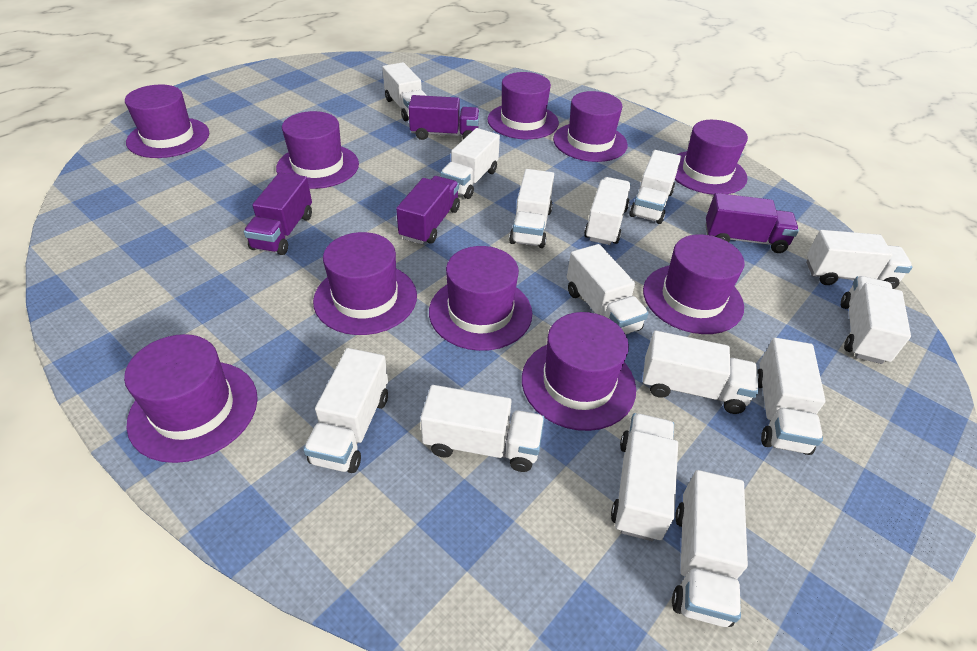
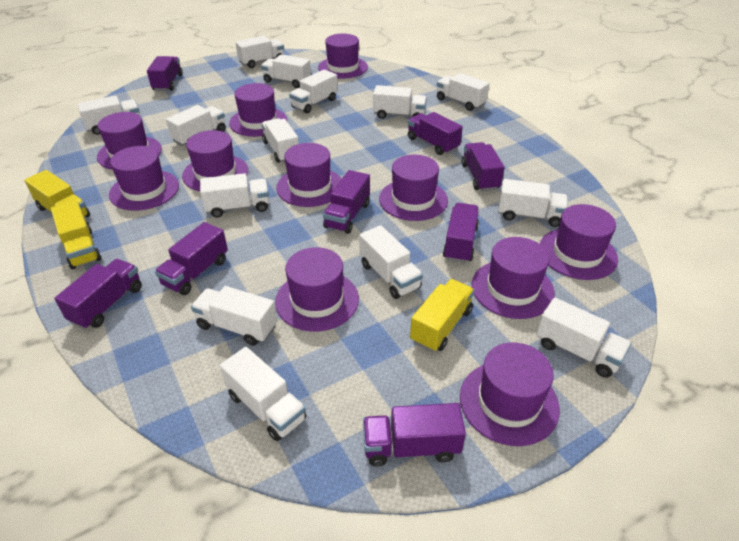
purple hat: [124,334,258,463] [125,84,209,158] [276,111,359,189] [313,232,417,335] [429,246,532,351] [487,72,559,139] [522,312,636,431] [553,91,628,162] [643,234,745,334] [675,120,748,195] = 10 -> [97,112,162,170] [109,146,179,211] [182,130,248,191] [229,83,287,137] [275,247,359,332] [276,143,341,207] [318,34,368,79] [379,155,448,221] [460,342,560,446] [472,237,555,319] [539,204,618,280] = 11
purple truck: [244,172,312,255] [396,176,460,244] [408,95,480,140] [705,193,799,253] = 4 -> [54,259,142,329] [147,56,183,91] [155,222,228,295] [323,170,370,234] [363,403,466,466] [408,112,463,155] [443,203,479,263] [462,142,505,191] = 8
yellow truck: none = 0 -> [24,170,90,217] [51,200,102,269] [410,279,474,352] = 3

